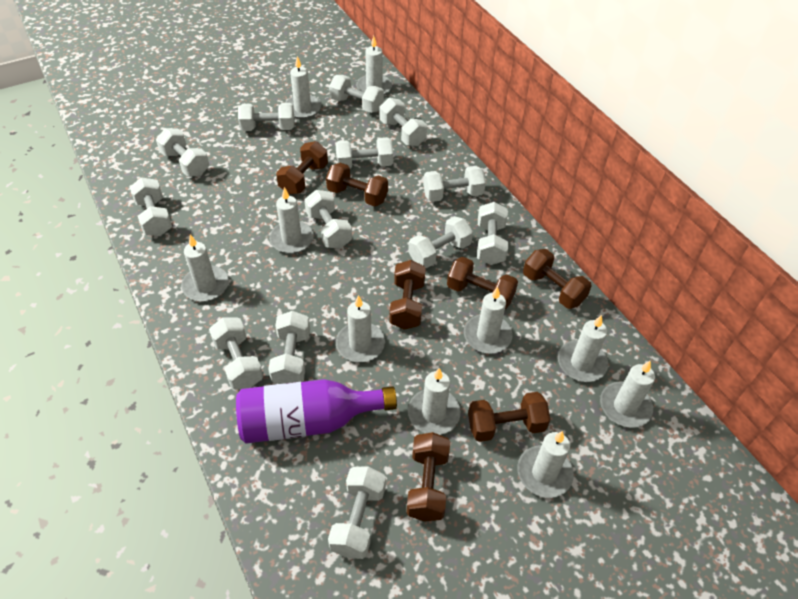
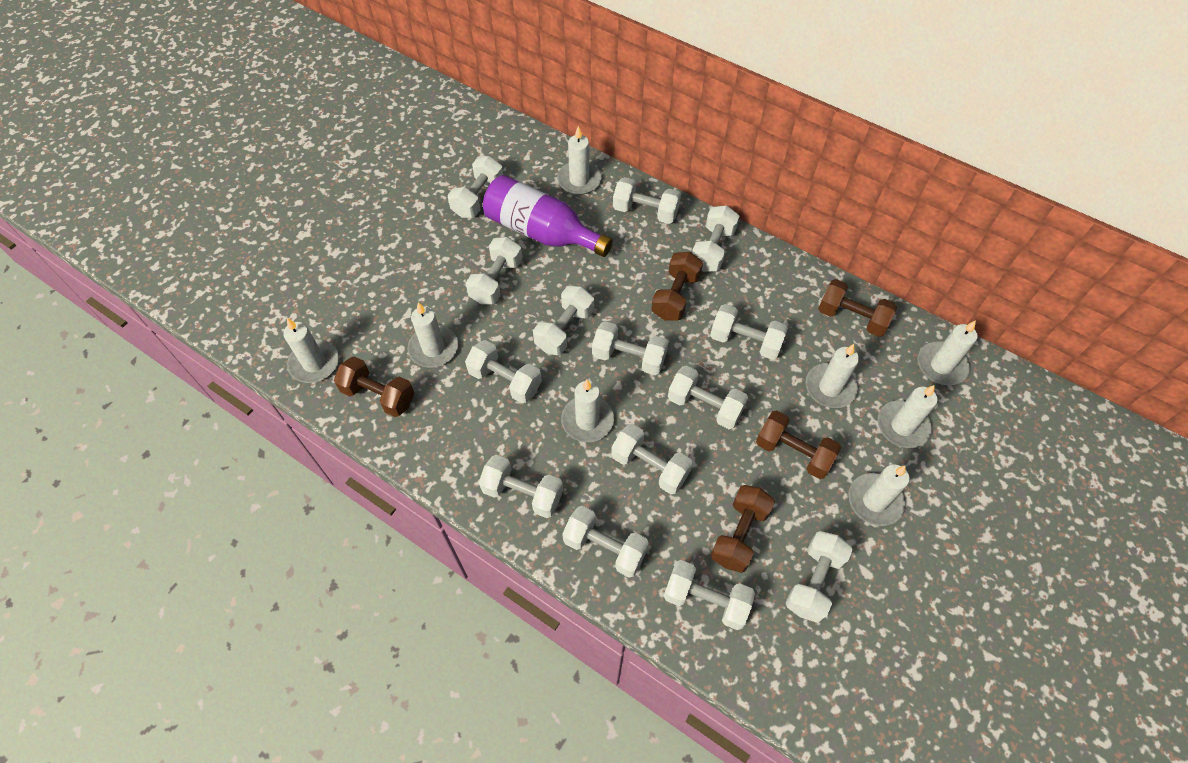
brown dumbbell: [276,141,328,194] [326,163,388,207] [389,260,426,330] [406,432,450,522] [447,257,518,309] [468,392,550,442] [523,249,592,309] = 7 -> [334,357,414,417] [651,252,703,321] [711,485,775,573] [756,411,841,479] [818,279,897,337] = 5
white candle: [181,235,229,302] [269,187,314,254] [285,56,321,119] [336,295,385,362] [356,36,392,95] [408,368,461,435] [464,287,513,354] [517,431,574,498] [558,315,608,382] [600,361,655,427] = 10 -> [283,318,339,383] [407,302,458,368] [557,126,601,195] [561,379,614,442] [806,344,859,408] [848,464,910,526] [878,385,937,448] [918,320,978,385] = 8
white dumbbell: [130,177,172,236] [156,128,209,176] [209,318,263,390] [238,103,294,131] [268,311,310,384] [304,190,352,249] [328,467,386,559] [329,75,384,113] [335,137,393,168] [379,98,427,146] [408,216,473,268] [423,166,486,202] [477,202,508,265] = 13 -> [448,156,503,218] [465,340,542,403] [466,237,522,305] [479,454,563,518] [533,286,594,355] [562,506,649,577] [592,321,668,375] [611,424,693,494] [613,177,681,224] [664,560,755,630] [668,365,748,429] [692,205,740,272] [710,304,788,360] [786,531,853,623] = 14

